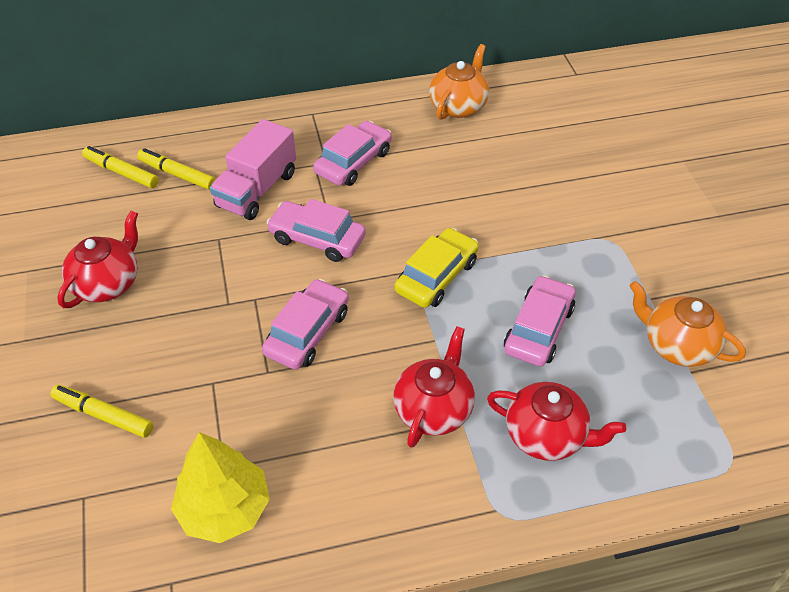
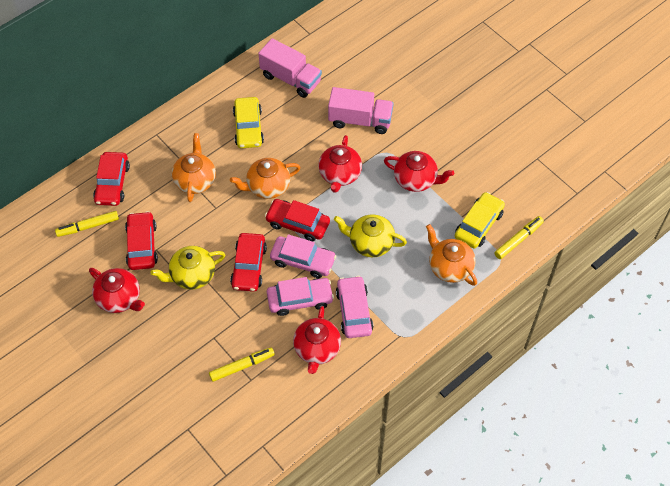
orange teapot: [429,44,489,120] [629,281,746,367] = 2 -> [172,133,216,202] [230,158,301,199] [426,224,477,286] = 3
pink car: [262,279,349,370] [267,199,366,262] [313,121,392,186] [504,275,576,366] = 4 -> [267,277,334,316] [270,234,336,278] [336,276,373,338] = 3
pink truck: [210,119,296,220] = 1 -> [258,38,322,98] [328,87,394,134] = 2
red car: none = 0 -> [93,152,130,206] [125,211,158,270] [230,233,267,292] [265,199,330,241] = 4
red teapot: [57,211,138,308] [393,326,475,448] [487,382,626,461] = 3 -> [89,268,145,313] [293,306,341,374] [318,135,362,193] [384,151,454,192] = 4
yellow car: [395,228,479,308] = 1 -> [233,97,264,148] [455,192,505,249] = 2
yellow teapot: none = 0 -> [151,246,225,290] [334,214,407,257] = 2
yellow tree: [171,432,270,543] = 1 -> none = 0

